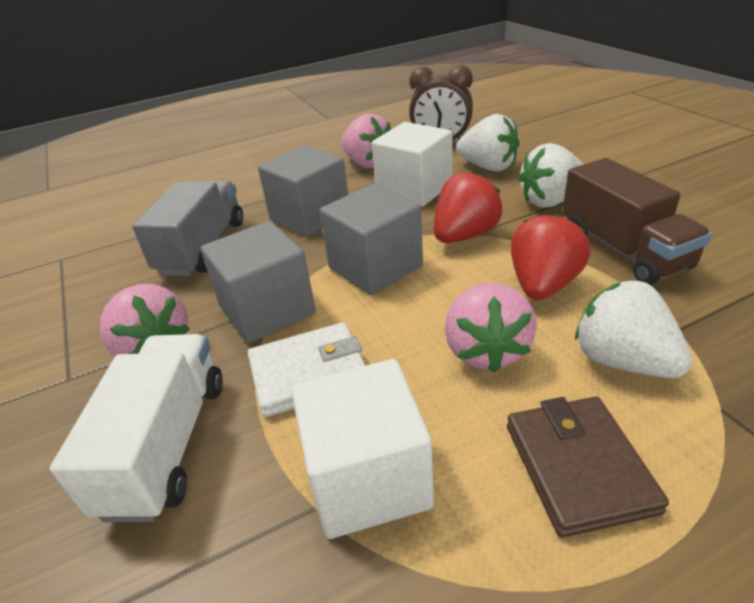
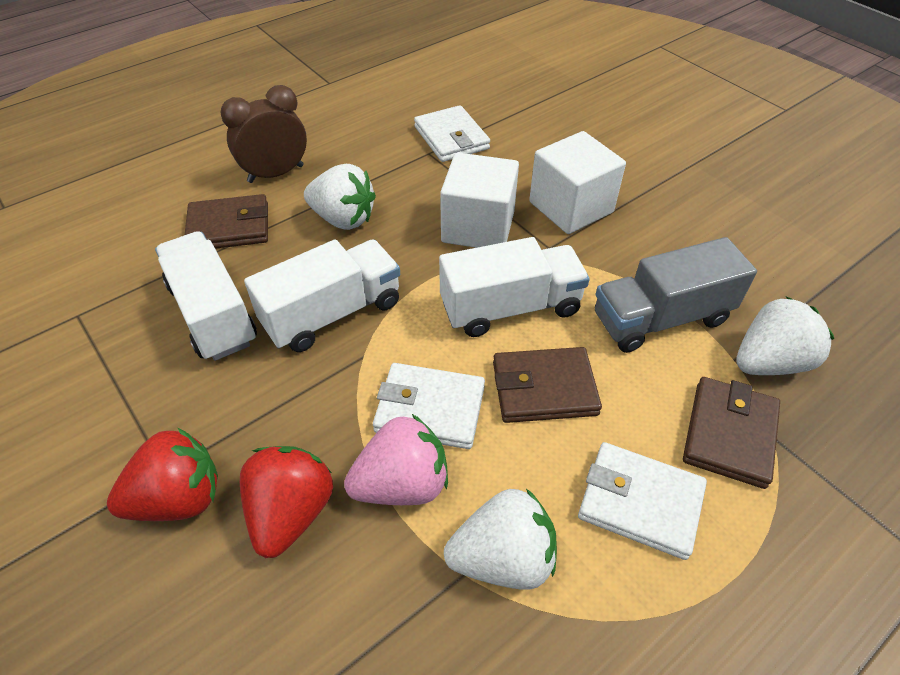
brown truck: [562,158,712,285] = 1 -> none = 0
brown wallet: [507,396,669,538] = 1 -> [185,194,268,249] [493,347,602,423] [683,377,780,489] = 3
grey cube: [201,221,316,344] [258,145,348,237] [319,184,423,295] = 3 -> none = 0
pink strawberry: [100,284,190,357] [341,114,391,168] [445,283,537,373] = 3 -> [344,414,448,505] = 1
white truck: [50,334,223,522] = 1 -> [155,231,257,361] [244,239,400,352] [439,237,590,337] = 3
white wallet: [248,322,366,417] = 1 -> [373,363,485,449] [414,105,490,162] [578,442,707,560] = 3

